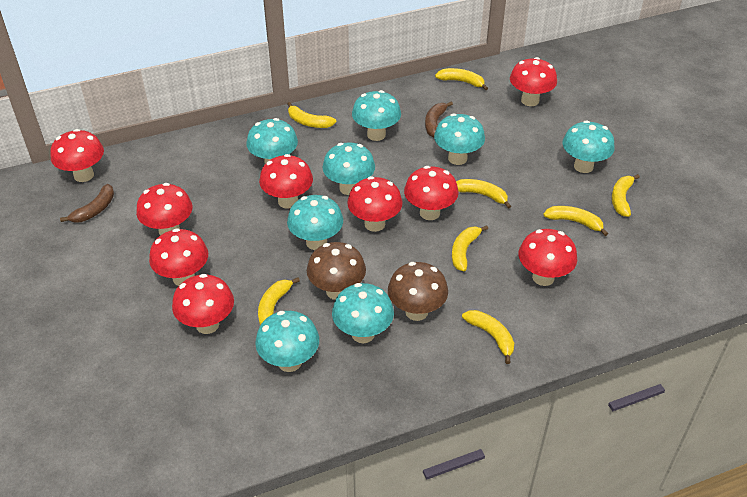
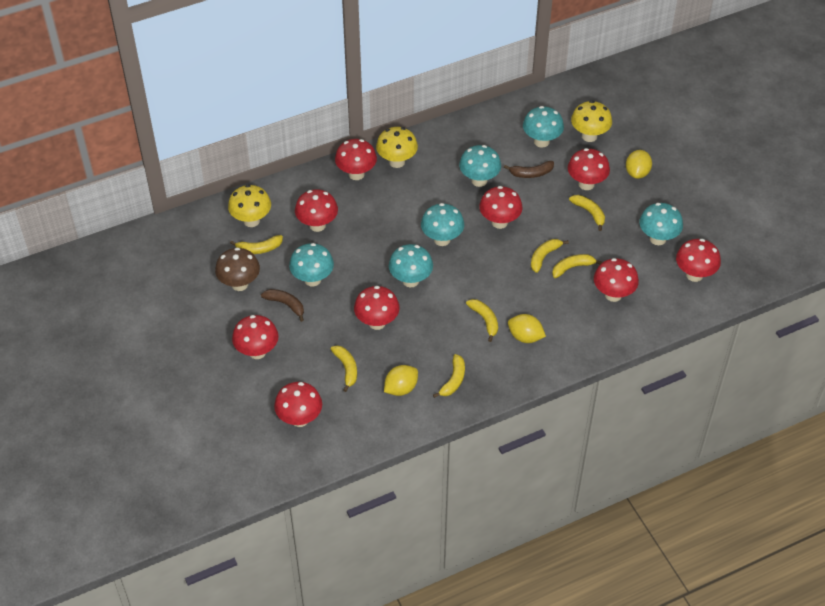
brown mushroom: [307,242,366,300] [388,262,448,321] = 2 -> [215,247,260,291] = 1
turquoise mushroom: [247,118,298,164] [255,311,319,372] [287,195,343,250] [322,143,375,195] [332,283,394,343] [352,90,401,141] [434,113,485,165] [563,120,615,173] = 8 -> [289,243,334,287] [389,244,433,287] [421,203,464,246] [459,145,501,187] [523,106,564,148] [639,203,683,245] = 6
yellow banana: [258,277,300,325] [287,102,336,128] [435,68,488,90] [452,225,488,272] [456,179,511,209] [462,310,514,364] [543,206,608,236] [612,174,640,217] = 8 -> [230,235,283,254] [331,345,357,392] [433,354,465,398] [466,299,498,342] [531,239,569,273] [552,254,602,278] [569,195,605,231] = 7
yellow lemon: none = 0 -> [384,365,418,396] [508,314,546,343] [626,150,652,179] = 3
yellow mushroom: none = 0 -> [228,185,271,227] [376,127,418,168] [571,101,612,142] = 3

